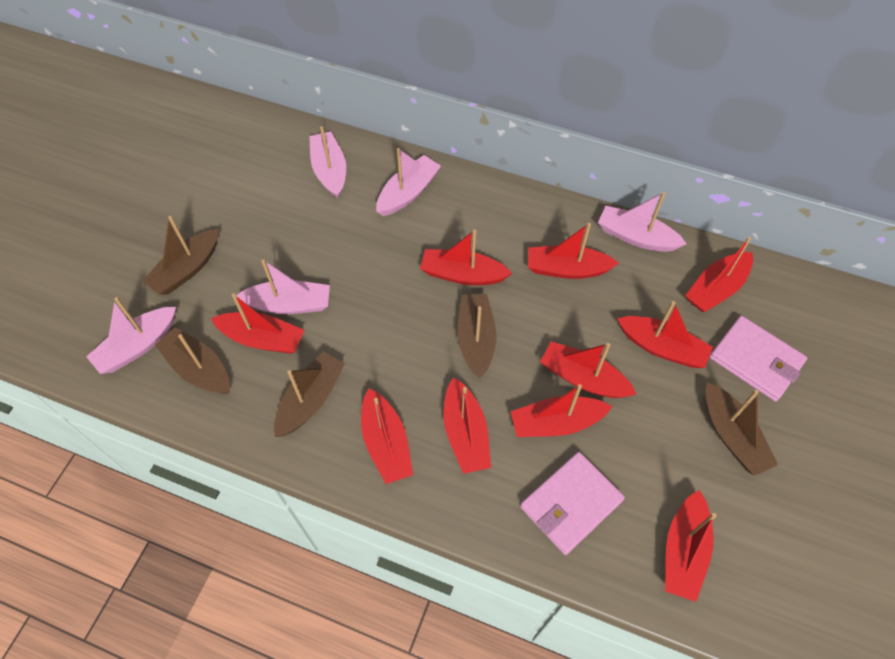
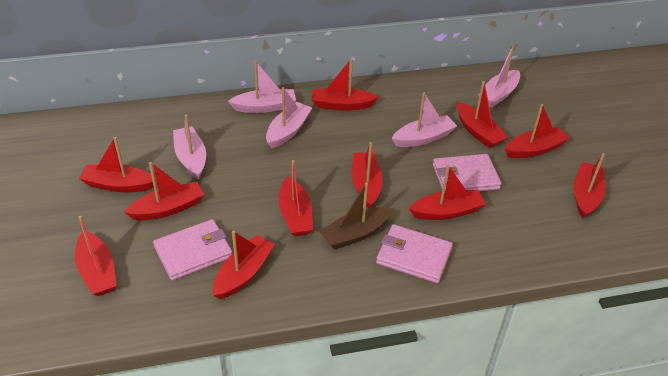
brown boat: [142,216,218,295] [155,327,230,394] [274,352,345,437] [457,294,496,379] [705,382,778,476] = 5 -> [319,182,392,249] = 1
pink wallet: [520,452,625,555] [709,316,807,401] = 2 -> [153,219,232,280] [376,224,453,283] [433,154,501,191] = 3
red boat: [211,294,304,354] [361,388,413,484] [420,229,512,285] [443,377,491,474] [510,384,612,437] [528,223,619,279] [540,341,636,398] [617,301,713,368] [665,490,717,602] [685,237,753,312] = 10 -> [75,216,117,296] [79,137,156,193] [124,162,204,221] [213,231,275,299] [278,160,313,237] [312,58,378,111] [352,142,383,208] [409,165,486,220] [457,81,508,148] [505,104,570,158] [574,153,605,219] = 11

